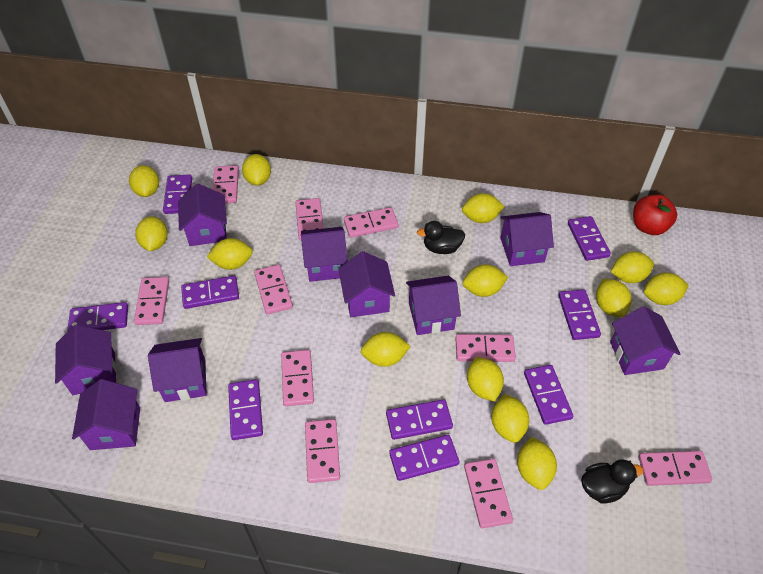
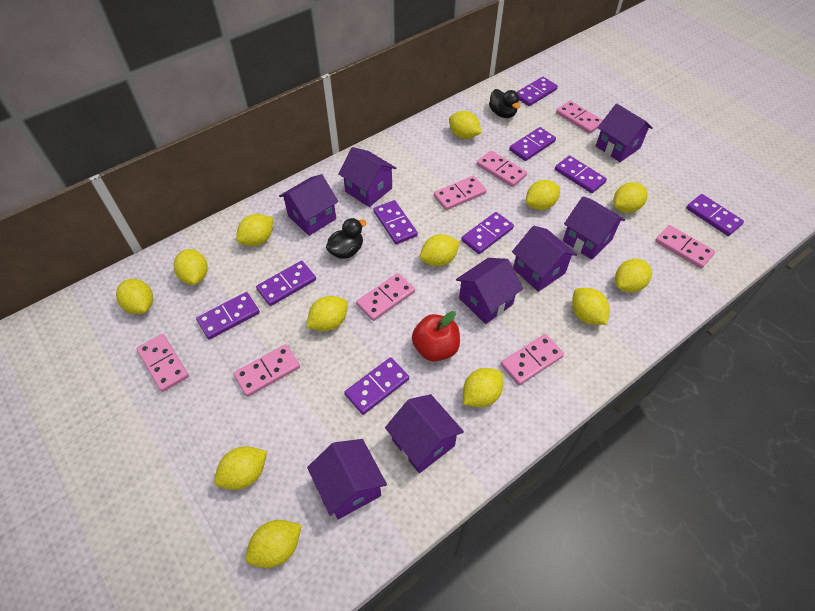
pink domino: [134,277,169,325] [212,165,239,203] [254,264,293,315] [281,350,314,406] [295,198,324,240] [305,419,340,483] [344,207,398,238] [455,334,516,362] [464,458,513,529] [639,451,712,486] = 10 -> [136,334,189,392] [233,344,300,397] [356,273,415,321] [434,176,487,210] [477,150,527,187] [501,334,564,385] [556,101,603,134] [655,225,715,269] = 8
purple house: [55,325,117,395] [72,379,140,450] [148,338,207,402] [178,184,227,246] [301,227,348,282] [338,251,395,317] [406,276,461,335] [501,212,554,266] [610,306,680,375] = 9 -> [279,174,338,236] [307,439,387,519] [338,147,396,207] [385,394,464,473] [456,258,523,324] [512,226,577,292] [563,196,625,260] [596,103,653,162] = 8

